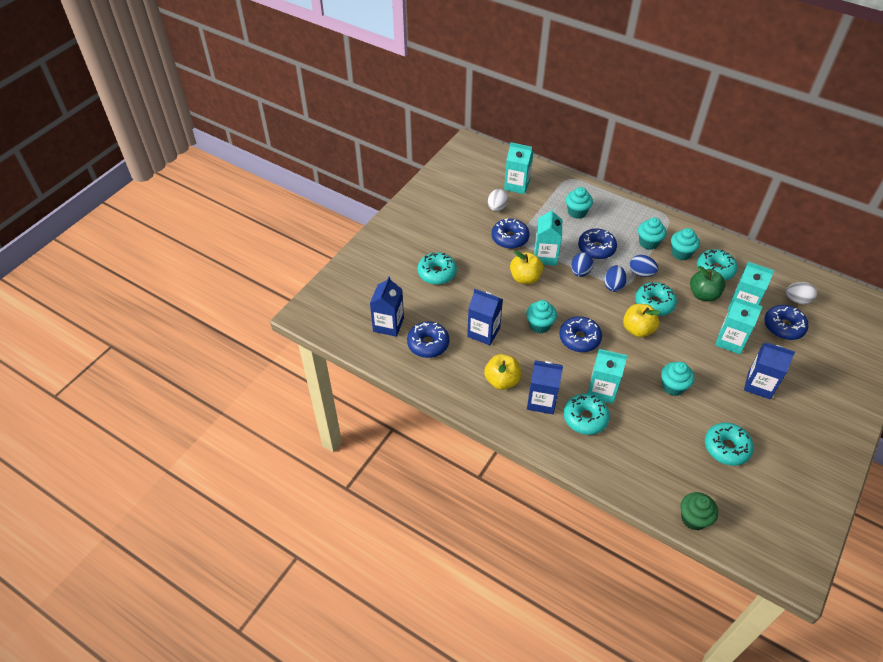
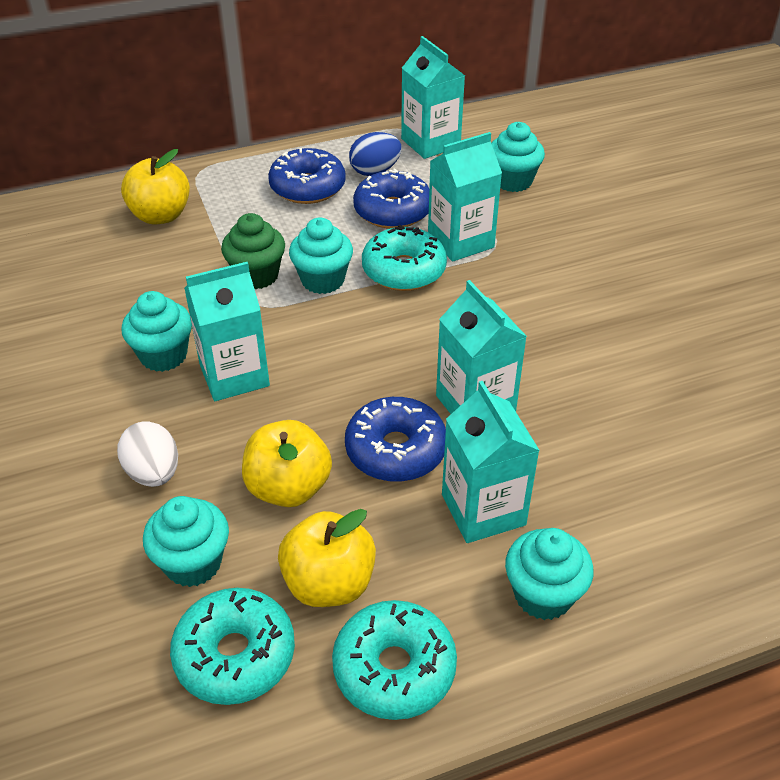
blue carton: [370,276,404,337] [467,289,503,345] [527,360,563,414] [744,342,795,399] = 4 -> none = 0
blue donut: [407,322,449,358] [492,218,529,249] [559,316,602,352] [578,229,617,259] [764,305,809,340] = 5 -> [268,148,346,204] [345,397,446,482] [353,168,429,229] = 3
blue egg: [571,252,593,277] [604,265,627,292] [630,255,658,277] = 3 -> [349,132,402,176] = 1
green apple: [690,266,726,301] = 1 -> none = 0
turquoise donut: [417,252,457,285] [564,394,610,435] [635,282,677,316] [697,249,738,281] [705,422,754,466] = 5 -> [170,588,295,705] [332,600,457,720] [362,225,447,291] = 3
white egg: [488,189,508,211] [786,282,817,304] = 2 -> [117,421,178,487] = 1

